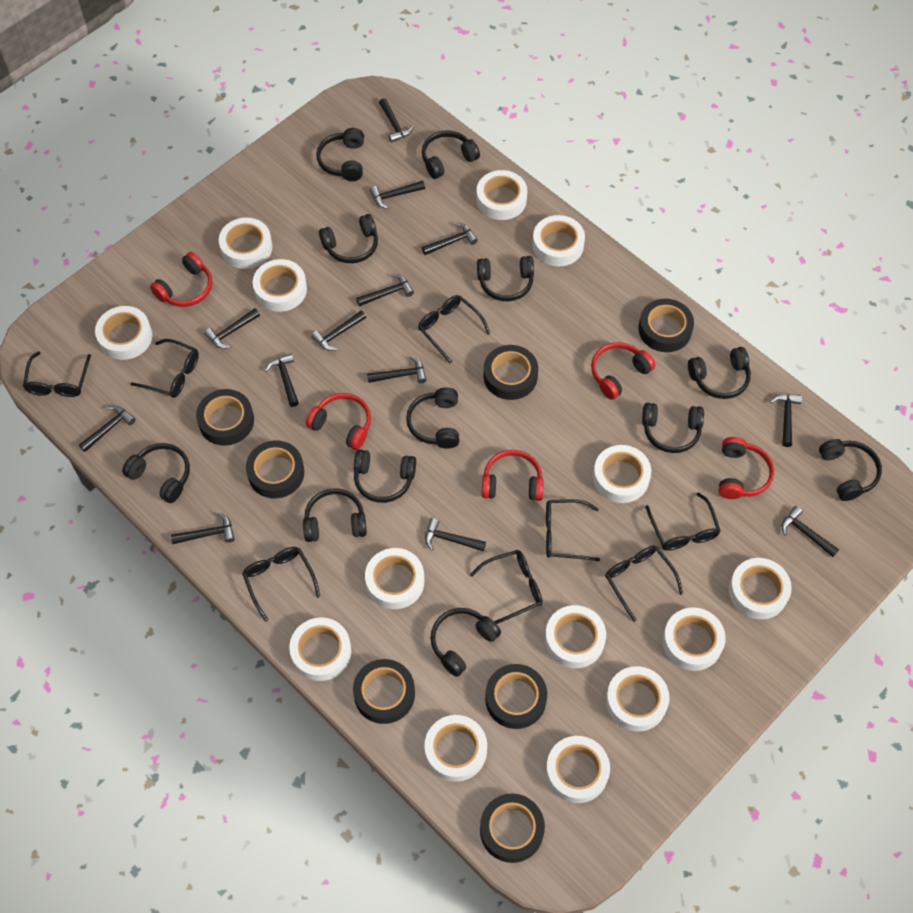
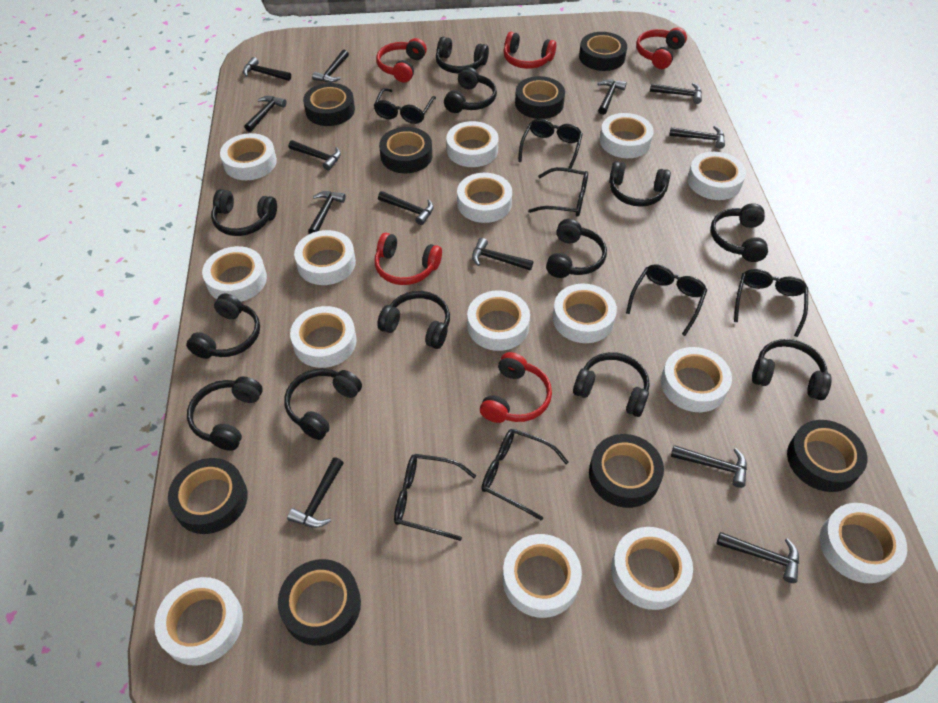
black glasses: [23,351,91,397] [131,339,199,398] [242,547,320,622] [418,295,491,363] [470,550,543,624] [546,499,600,561] [605,545,683,622] [645,492,721,551] = 8 -> [374,88,436,124] [394,454,476,541] [481,429,568,521] [518,118,583,169] [528,167,588,217] [626,264,707,336] [734,269,808,337] = 7
black tape: [196,389,254,446] [246,440,304,498] [353,659,415,724] [480,794,545,863] [483,345,538,400] [485,664,547,729] [638,299,694,352] = 7 -> [168,458,248,534] [278,559,361,646] [303,83,355,126] [379,127,432,173] [515,76,565,119] [579,32,627,71] [589,434,664,508] [787,420,867,492] = 8
white tape: [95,306,152,360] [219,218,273,269] [253,259,307,312] [289,617,351,681] [365,548,424,609] [424,715,487,782] [476,170,527,220] [532,215,585,266] [545,605,606,668] [546,736,610,803] [593,445,651,503] [606,666,669,731] [662,607,726,671] [729,558,792,619] = 14 -> [154,577,243,666] [202,246,267,302] [220,133,277,180] [290,306,357,368] [294,230,356,285] [446,121,499,167] [457,173,512,223] [467,290,530,351] [503,534,582,618] [553,284,617,343] [600,113,654,158] [611,527,693,610] [661,347,732,412] [687,152,746,200] [820,503,907,583] = 15

